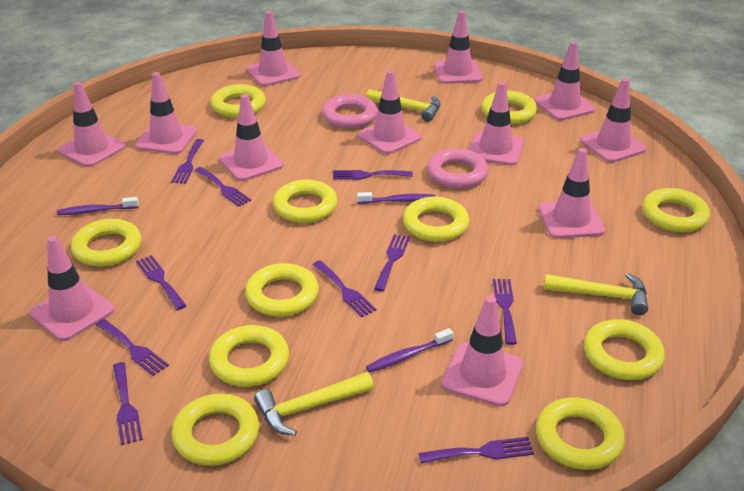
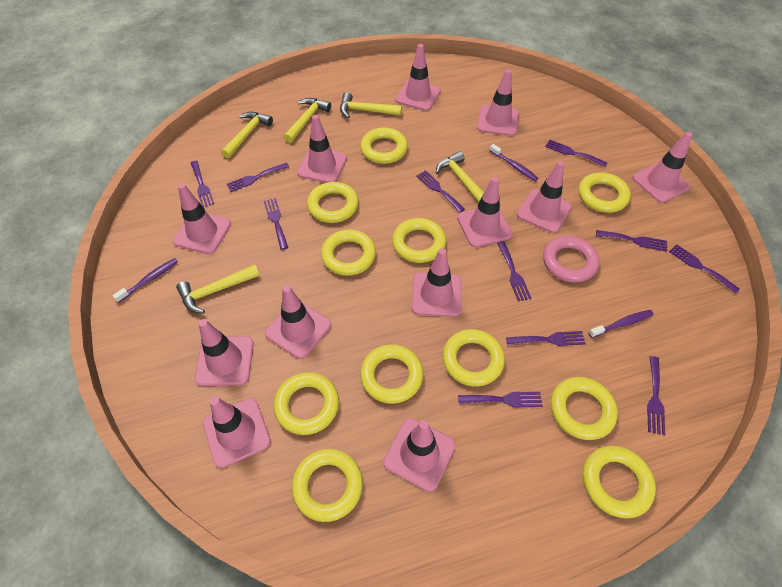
pink ring: [322,94,378,128] [427,148,488,188] = 2 -> [543,236,599,283] = 1
purple fork: [95,319,169,376] [113,362,143,445] [136,255,187,310] [171,139,204,184] [195,167,251,207] [312,260,376,317] [333,170,413,180] [374,234,410,292] [418,437,534,464] [493,279,517,345] = 10 -> [191,161,214,207] [227,163,289,192] [264,198,288,250] [416,170,465,213] [458,392,543,407] [497,241,532,302] [506,331,586,346] [545,140,607,167] [596,230,667,252] [647,356,665,435] [669,244,739,293] = 11
yellow hammer: [254,372,374,436] [366,89,441,122] [544,273,648,315] = 3 -> [176,264,260,313] [221,112,273,158] [284,98,331,143] [340,92,402,118] [436,151,484,202] = 5

